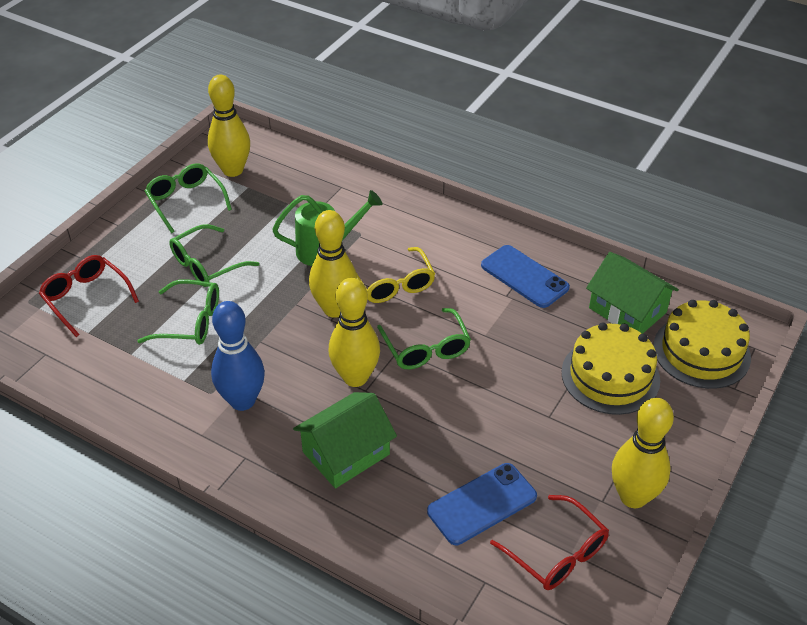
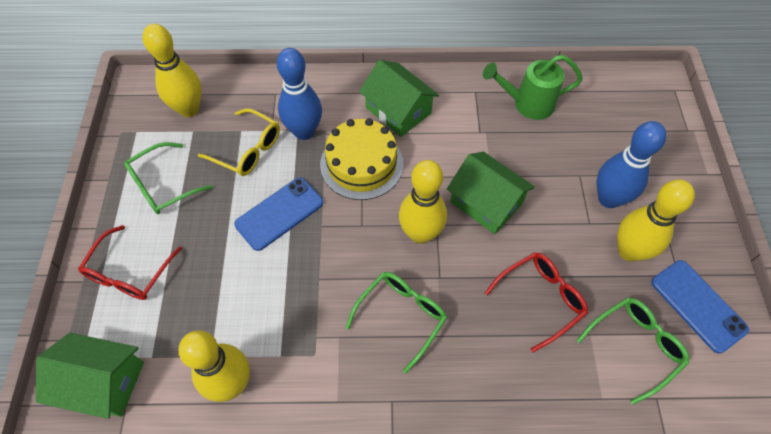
blue bowling pin: [211,301,265,411] = 1 -> [277,48,322,140] [596,121,666,208] = 2
green glasses: [138,279,219,345] [145,164,232,233] [169,224,260,287] [377,308,471,369] = 4 -> [124,142,213,214] [345,272,447,373] [577,297,689,405] = 3
green house: [293,392,397,488] [586,252,679,334] = 2 -> [36,333,144,419] [359,60,439,137] [447,152,535,234] = 3
yellow cake: [562,322,660,415] [653,300,751,389] = 2 -> [320,118,403,200] = 1

